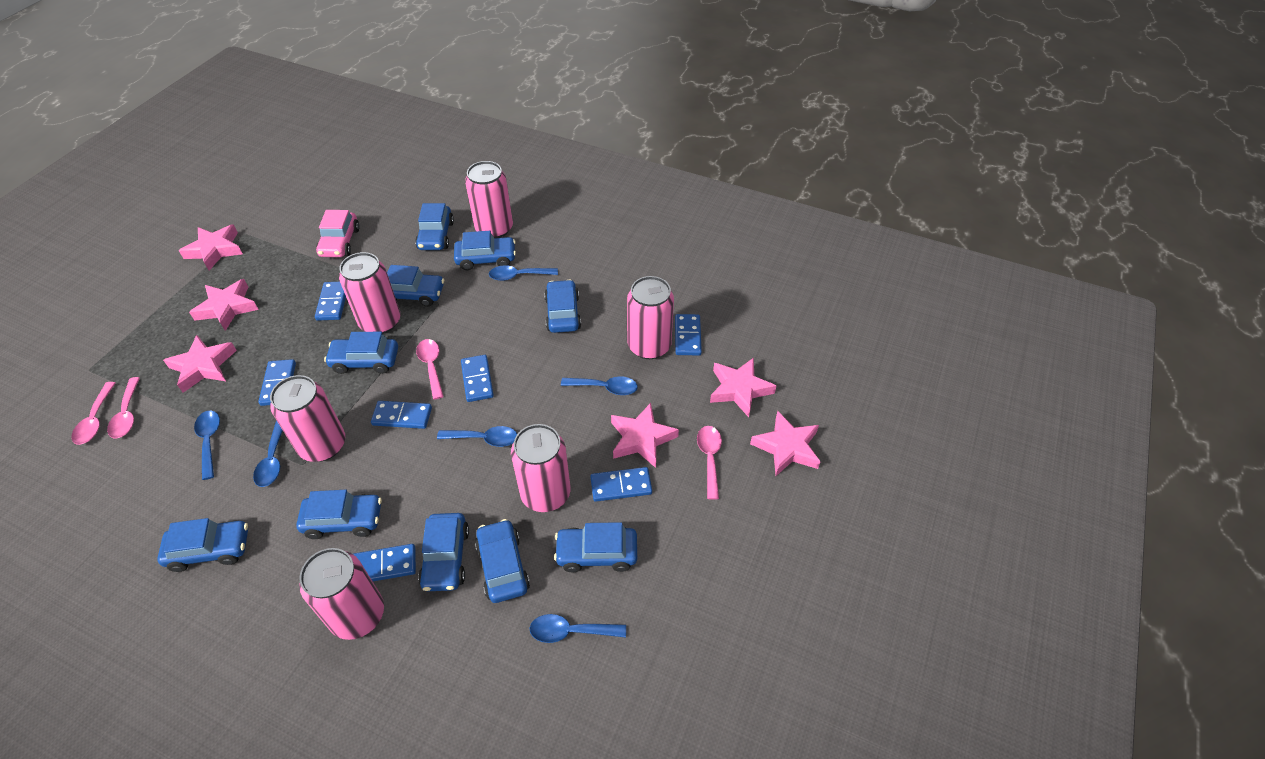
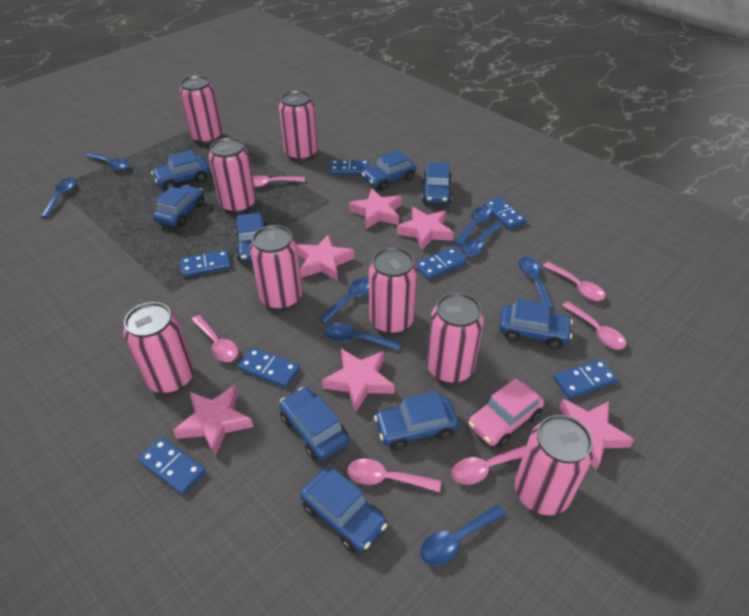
blue car: [157,518,248,572] [296,490,382,539] [324,332,398,374] [387,265,444,307] [415,203,454,250] [418,513,469,591] [454,231,516,270] [475,519,530,603] [544,279,581,333] [554,522,637,572] = 10 -> [151,150,209,190] [153,185,205,227] [235,213,268,261] [279,387,349,460] [300,469,387,552] [362,150,416,191] [374,391,459,450] [422,162,452,204] [499,299,573,349] = 9
blue spoon: [194,411,220,480] [253,420,283,487] [437,426,517,447] [489,265,558,281] [530,614,626,643] [561,376,638,395] = 6 -> [40,178,76,218] [85,152,130,170] [319,277,369,324] [325,323,401,350] [420,504,506,566] [454,207,492,246] [461,222,502,256] [519,257,554,309] = 8
pink can: [270,375,345,462] [299,548,384,640] [339,252,401,334] [465,161,513,238] [511,424,571,512] [627,276,674,359] = 6 -> [123,302,194,394] [179,75,222,144] [209,137,256,213] [250,225,302,310] [279,90,317,161] [369,247,417,334] [427,292,484,383] [515,415,594,515] = 8
pink spoon: [72,382,116,445] [107,377,140,438] [416,339,444,400] [697,426,722,500] = 4 -> [191,315,239,362] [252,175,305,187] [347,458,441,492] [452,445,526,485] [543,262,606,301] [562,301,626,349] = 6

